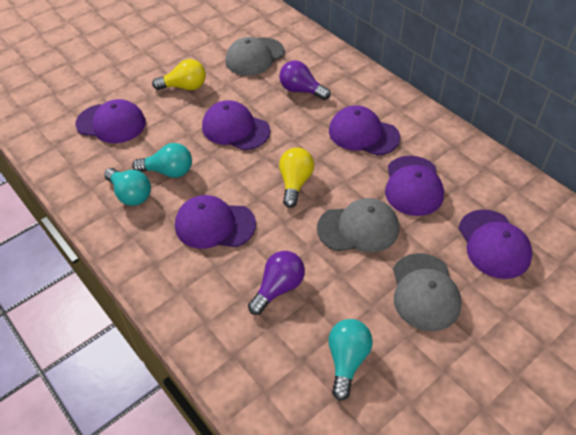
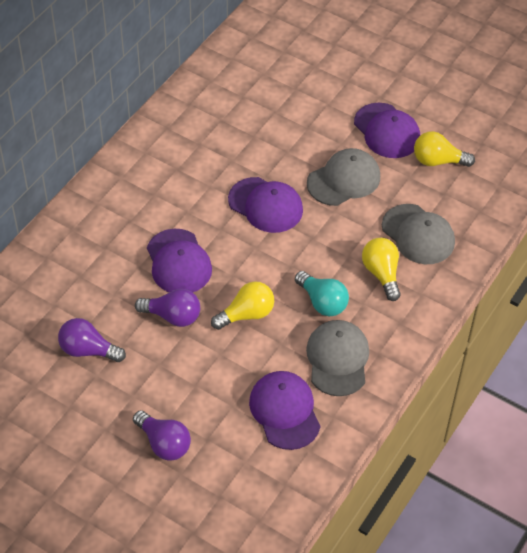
purple cap: [75,99,146,143] [175,195,256,249] [202,100,270,150] [329,105,400,156] [385,156,444,216] [458,210,533,279] = 6 -> [147,229,212,293] [228,177,303,233] [249,371,320,450] [354,103,420,158] = 4
purple light bulb: [248,251,305,315] [279,60,331,100] = 2 -> [58,318,126,362] [133,410,191,461] [135,289,200,327] = 3
turquoise light bulb: [104,168,151,206] [132,143,192,178] [328,319,373,401] = 3 -> [295,271,349,316] = 1
yellow light bulb: [152,59,206,90] [279,147,314,208] = 2 -> [211,281,274,330] [362,238,401,301] [414,131,475,167] = 3

